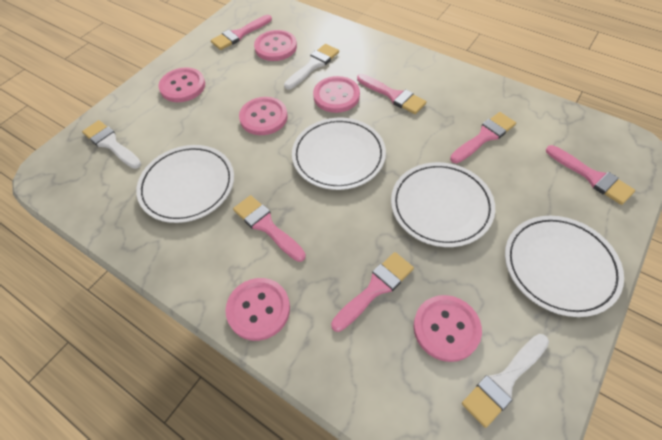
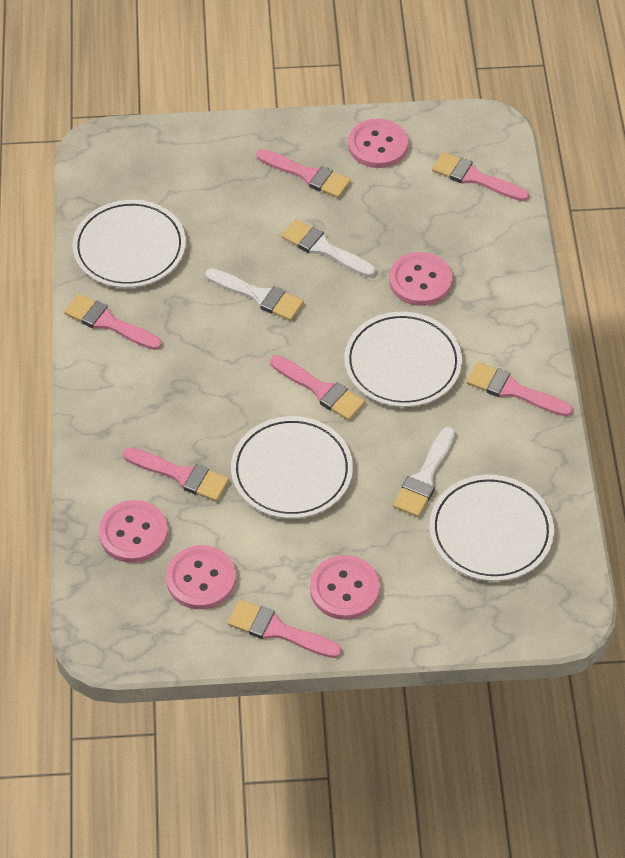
pink brush: [211,15,272,50] [233,195,306,262] [331,252,414,332] [357,74,427,114] [450,112,516,163] [546,145,635,205] = 6 -> [64,294,162,350] [123,447,229,501] [228,600,342,658] [256,149,351,198] [270,355,365,420] [432,152,529,201] [467,362,573,417] = 7
pink button: [158,67,205,102] [225,278,290,341] [239,97,288,135] [254,30,297,61] [313,76,360,113] [413,295,482,362] = 6 -> [99,500,168,563] [166,545,236,609] [310,555,380,620] [348,119,408,168] [389,252,452,306] = 5

